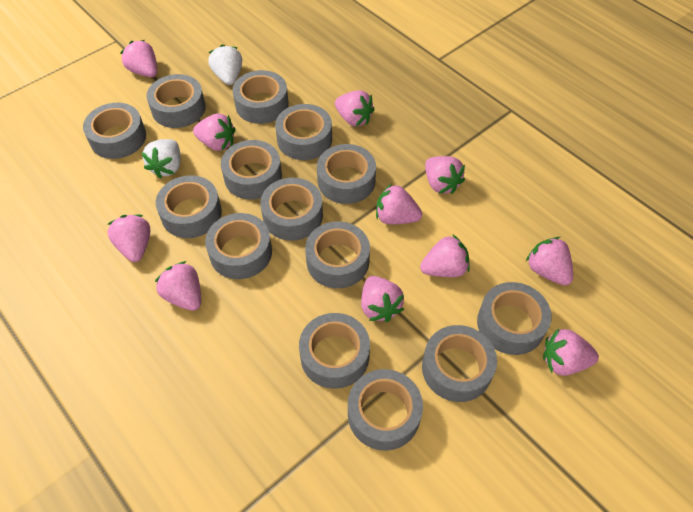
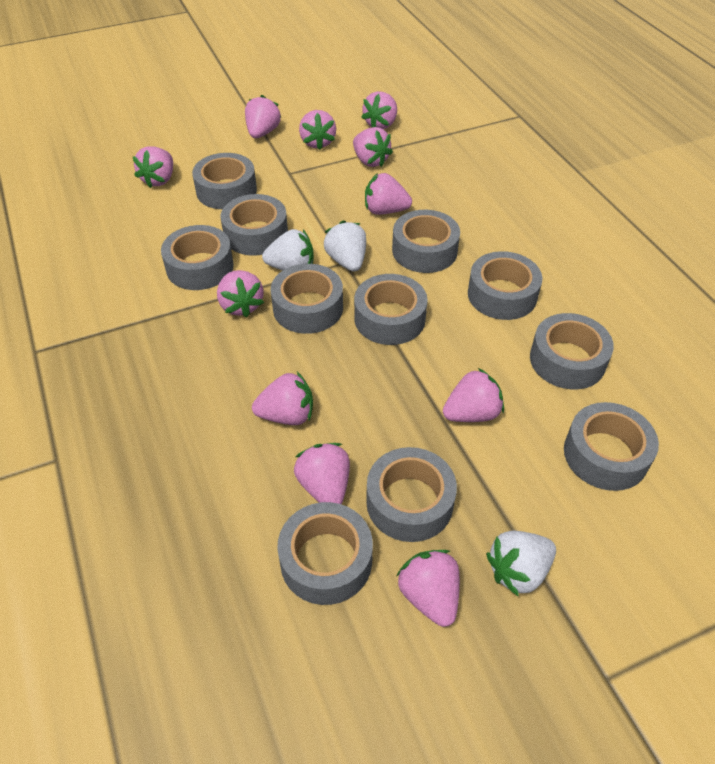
grey tape: [83,103,146,159] [147,74,206,128] [156,176,222,238] [205,213,272,279] [221,140,282,199] [232,70,289,124] [260,178,323,241] [275,104,332,160] [299,313,370,389] [305,221,370,288] [317,144,376,204] [348,369,423,451] [422,325,497,402] [477,282,552,355] = 14 -> [161,225,234,290] [192,153,257,209] [221,194,288,256] [271,264,343,334] [277,502,373,605] [354,274,428,345] [366,447,457,542] [392,210,460,273] [468,251,542,320] [530,313,614,389] [564,402,659,491] = 11
white strawberry: [141,139,181,179] [208,45,242,85] = 2 -> [262,229,314,271] [324,221,366,271] [486,531,556,597] = 3

